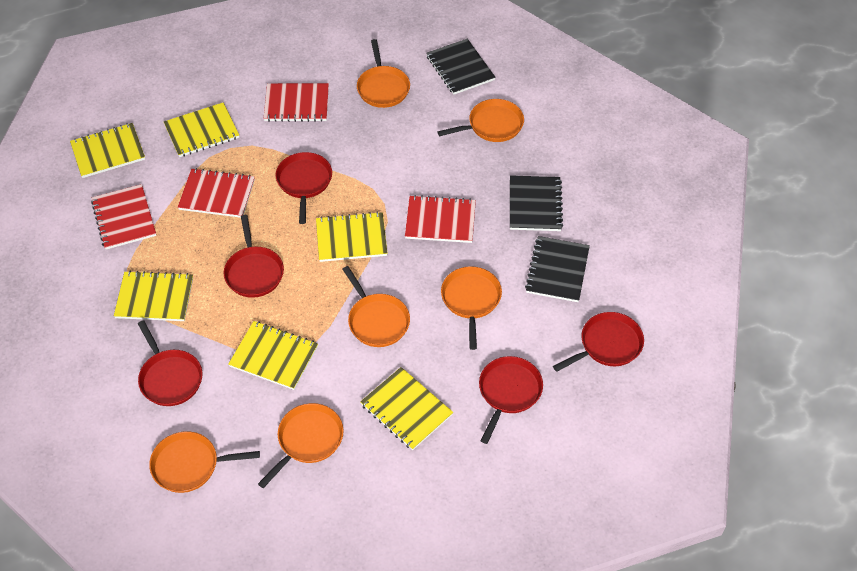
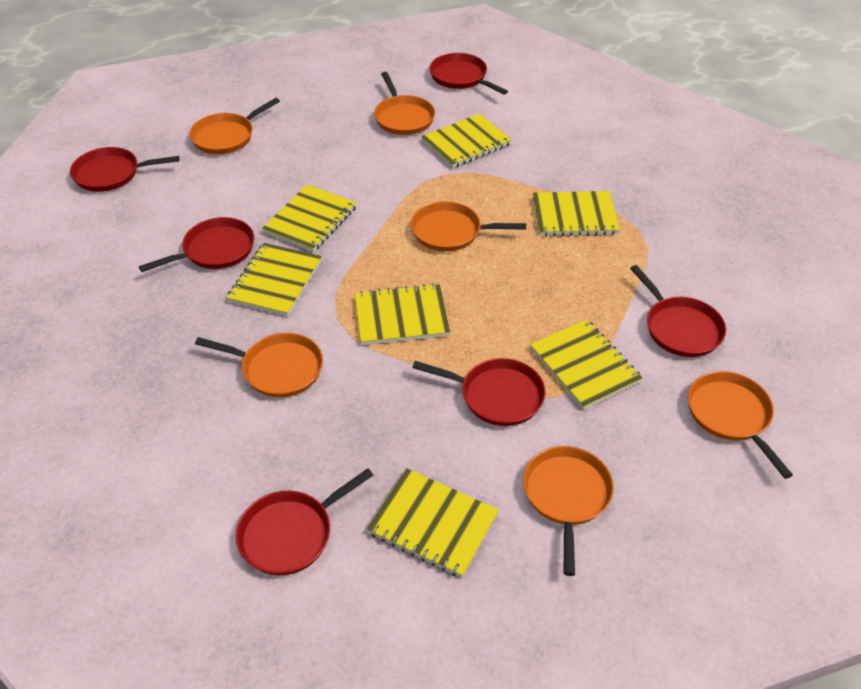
black notebook: [426,39,495,95] [510,175,563,231] [525,236,590,302] = 3 -> none = 0
red notebook: [91,184,156,249] [178,168,255,218] [264,83,329,122] [405,195,476,243] = 4 -> none = 0
red pan: [138,320,202,406] [224,215,284,298] [275,152,332,224] [479,356,543,444] [553,312,644,372] = 5 -> [70,147,180,192] [139,217,254,272] [236,469,374,576] [412,358,546,426] [429,53,508,95] [630,265,726,357] = 6
yellow notebook: [70,123,145,178] [114,271,193,321] [164,102,239,157] [228,321,318,390] [316,212,387,262] [360,367,453,450] = 6 -> [227,243,322,316] [262,184,357,252] [354,284,450,345] [367,468,499,578] [421,113,512,168] [530,319,643,410] [533,191,620,236] = 7

